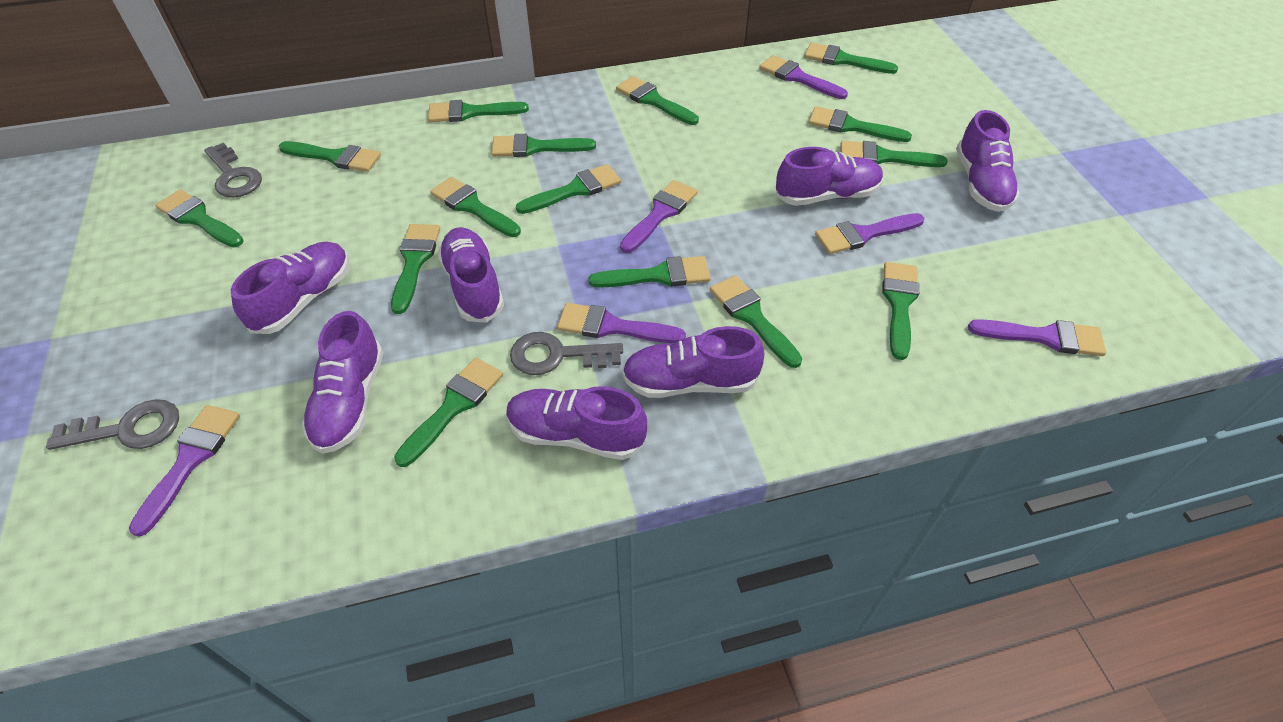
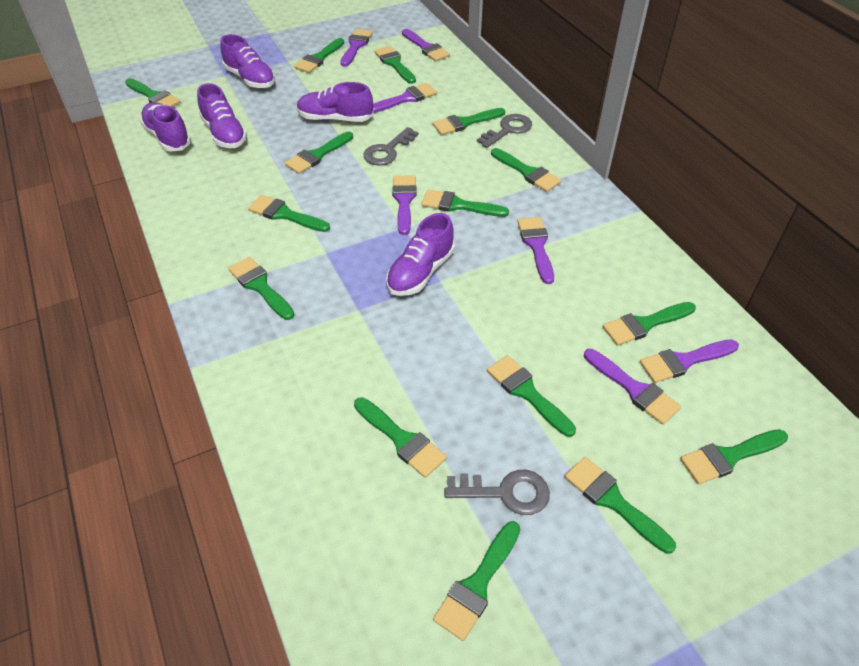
purple brush: [129,405,240,537] [557,303,686,344] [620,180,697,253] [759,55,848,99] [815,213,924,254] [968,319,1106,356] = 6 -> [341,29,372,66] [373,83,437,113] [392,176,417,235] [402,29,450,61] [517,217,554,284] [584,349,681,425] [640,339,739,383] = 7
purple shoe: [230,242,349,334] [302,311,383,454] [438,227,504,323] [506,386,647,460] [622,326,764,398] [775,147,883,206] [956,110,1020,212] = 7 -> [140,102,191,152] [197,83,247,148] [220,34,275,88] [297,82,374,122] [386,213,455,296] = 5

